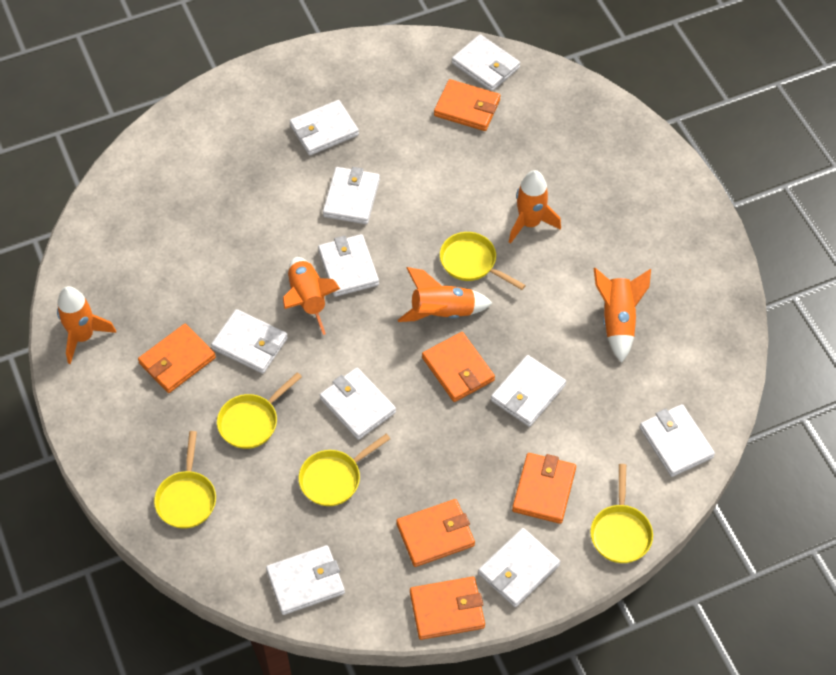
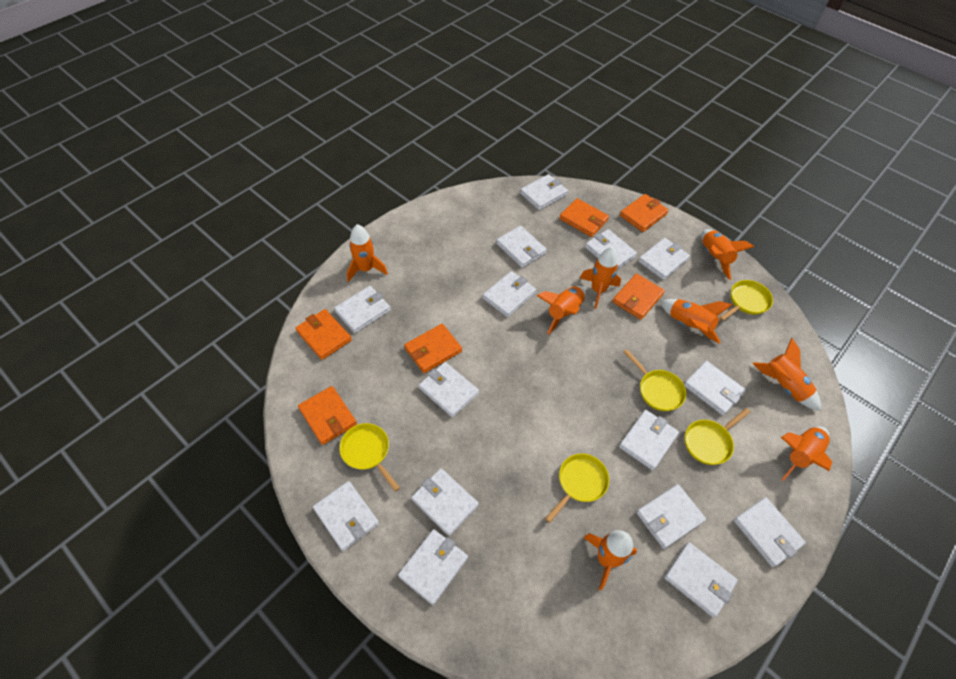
orange rocket: [57,286,116,364] [283,257,340,335] [398,267,492,322] [509,170,561,244] [593,268,651,363] = 5 -> [347,224,388,282] [537,286,586,335] [580,247,621,309] [583,530,637,590] [660,299,733,344] [701,229,754,280] [752,338,821,411] [781,426,832,481] = 8
white wallet: [211,309,288,374] [266,545,345,615] [290,100,359,156] [318,234,379,297] [320,367,396,440] [323,167,380,224] [452,34,520,91] [478,528,560,607] [491,355,566,427] [640,404,715,477] = 10 -> [313,481,379,551] [334,286,391,333] [398,529,468,605] [411,468,479,536] [419,362,479,418] [483,271,536,317] [496,226,547,268] [520,174,568,210] [585,229,637,269] [619,410,679,471] [637,484,706,549] [638,238,690,280] [664,542,738,618] [684,361,746,415] [734,497,806,567] = 15

